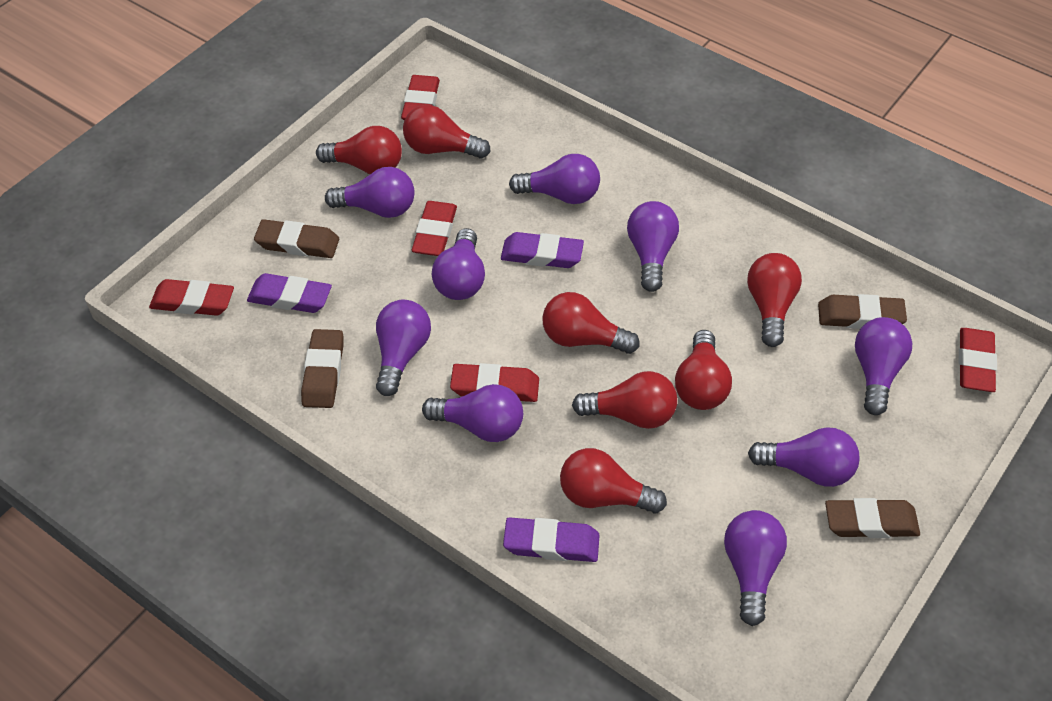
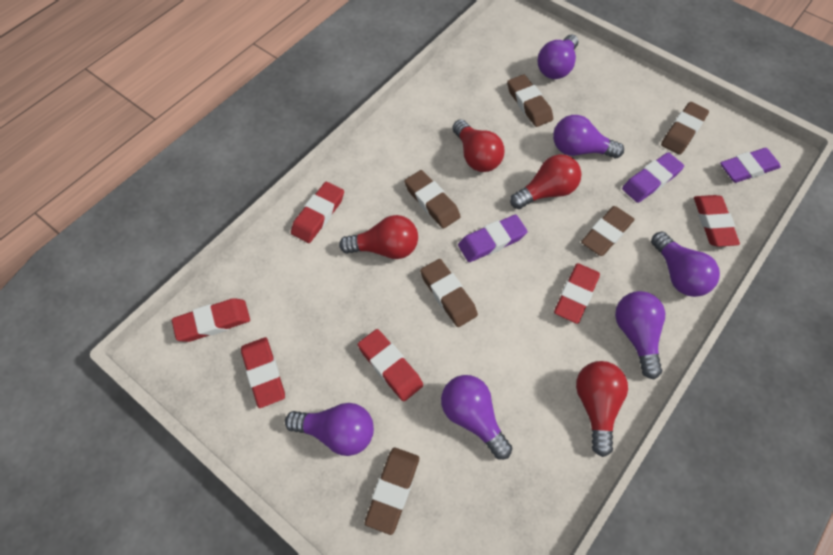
brown eraser: [254,219,339,258] [301,329,343,408] [818,294,907,329] [825,498,920,538] = 4 -> [365,448,419,535] [404,170,461,229] [420,259,478,327] [507,74,553,127] [581,206,634,256] [661,102,709,155] = 6
purple light bulb: [325,167,415,218] [376,299,431,396] [422,384,523,442] [432,228,485,300] [509,154,600,204] [627,201,679,292] [724,510,787,626] [748,427,860,487] [855,317,912,415] = 9 -> [285,403,374,456] [441,375,512,460] [538,34,579,79] [553,115,624,158] [615,291,665,380] [651,232,720,297] = 6
red eraser: [149,279,234,316] [401,75,440,120] [412,201,457,256] [450,363,539,402] [959,328,997,392] = 5 -> [172,298,250,342] [241,337,285,408] [291,182,344,243] [358,329,423,402] [554,263,600,324] [694,195,740,247] = 6
red light bulb: [316,126,402,174] [403,105,490,159] [542,292,640,354] [560,448,667,513] [572,371,677,429] [675,330,732,410] [747,253,802,347] = 7 -> [339,215,418,259] [452,119,505,172] [510,154,581,209] [576,361,628,457] = 4

